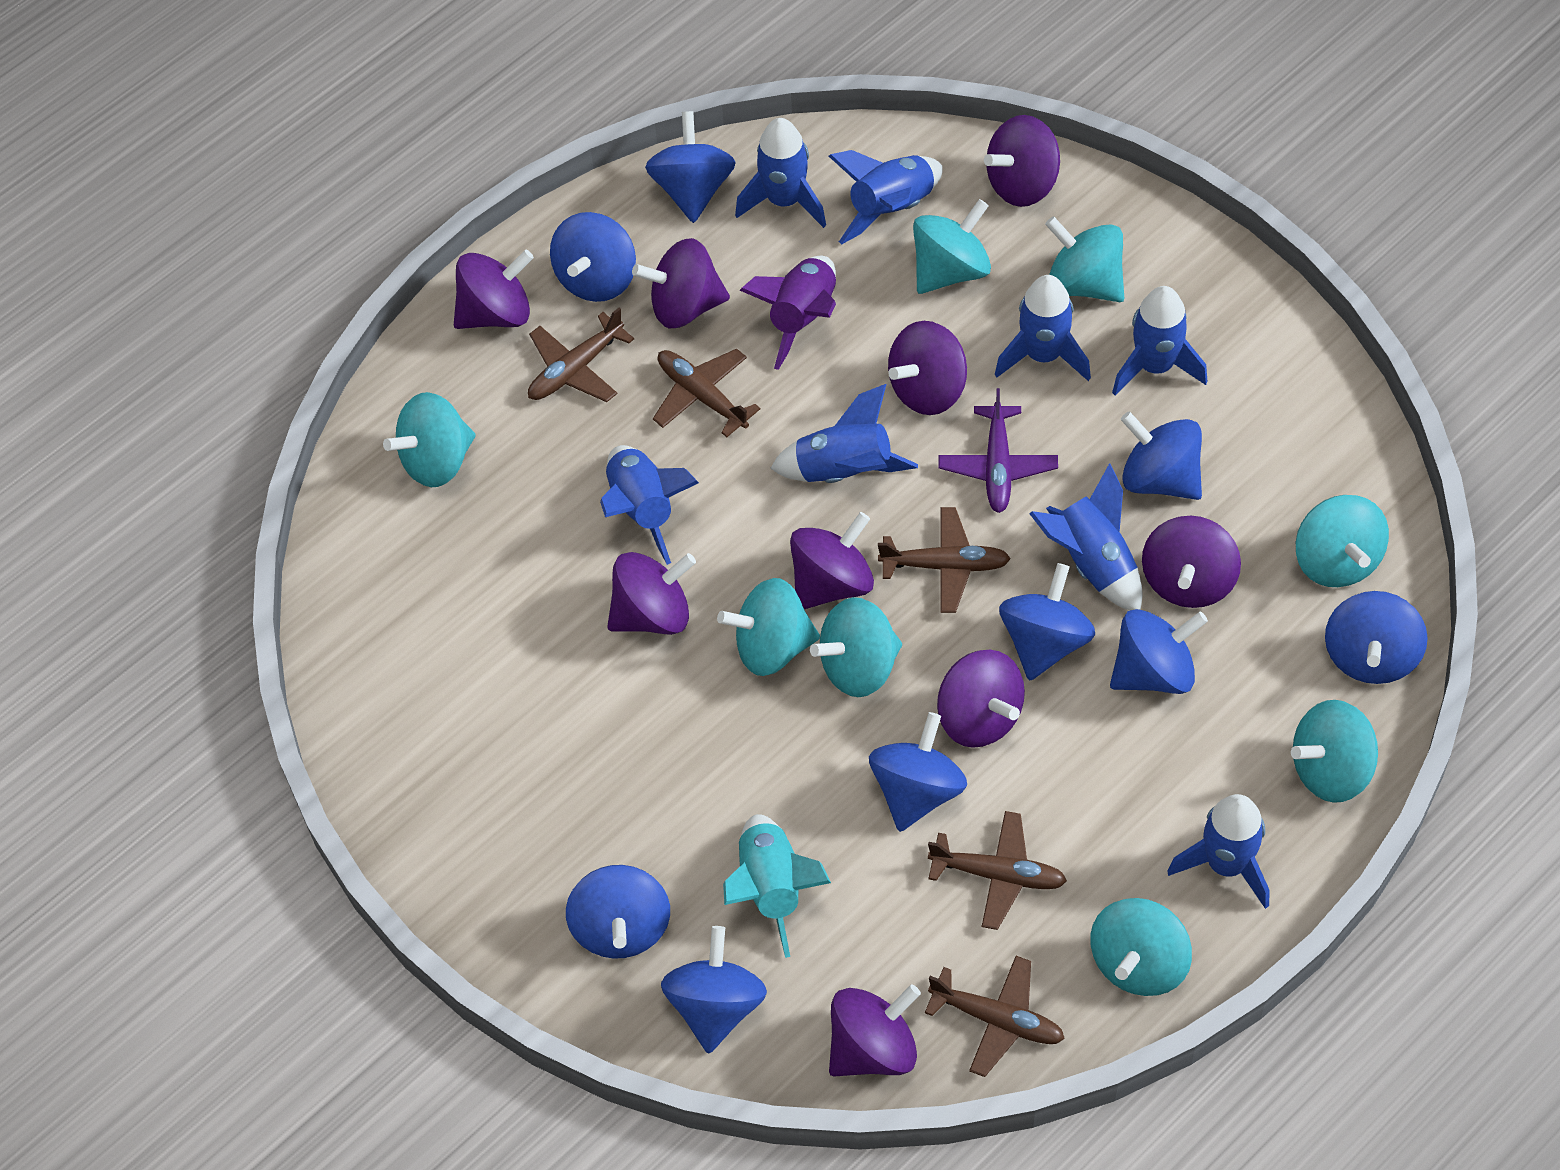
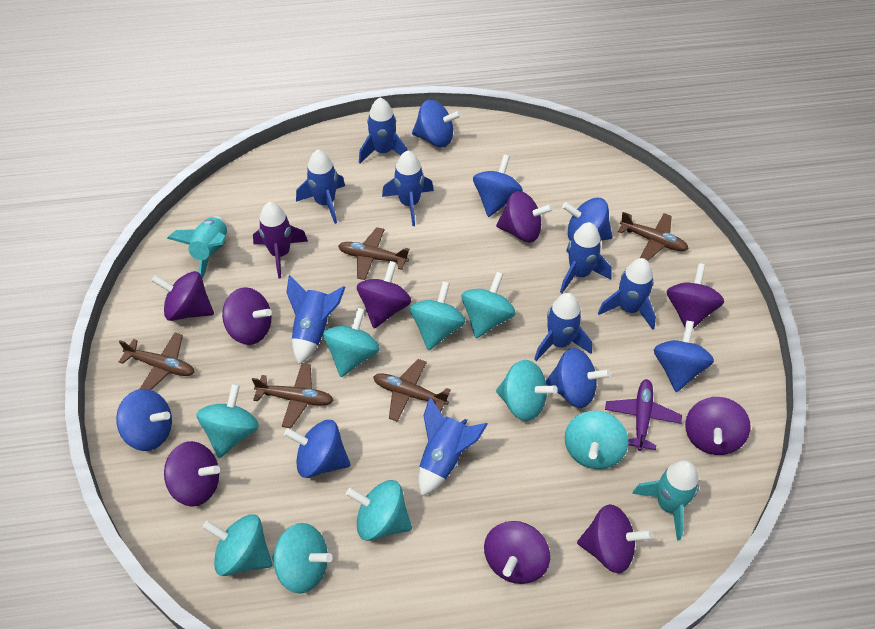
blue spinning top: [550,212,636,302] [566,865,670,959] [645,111,736,223] [661,926,767,1054] [869,712,967,832] [999,563,1095,681] [1110,609,1208,694] [1121,411,1202,500] [1325,591,1428,684] = 9 -> [116,389,172,451] [284,420,350,478] [412,100,461,147] [473,155,523,217] [546,348,611,408] [562,198,612,241] [654,320,714,392] = 7
turquoise rocket: [723,814,831,958] = 1 -> [167,216,227,278] [632,460,699,541] = 2
turquoise spinning top: [383,392,476,487] [717,578,820,676] [810,597,902,697] [913,199,991,294] [1045,216,1124,302] [1090,898,1192,996] [1291,700,1378,803] [1296,495,1389,587] = 8 -> [196,384,259,458] [202,514,272,576] [272,523,333,593] [323,308,380,377] [346,480,412,541] [410,282,466,350] [461,272,516,338] [496,360,558,421] [565,410,629,469] = 9

